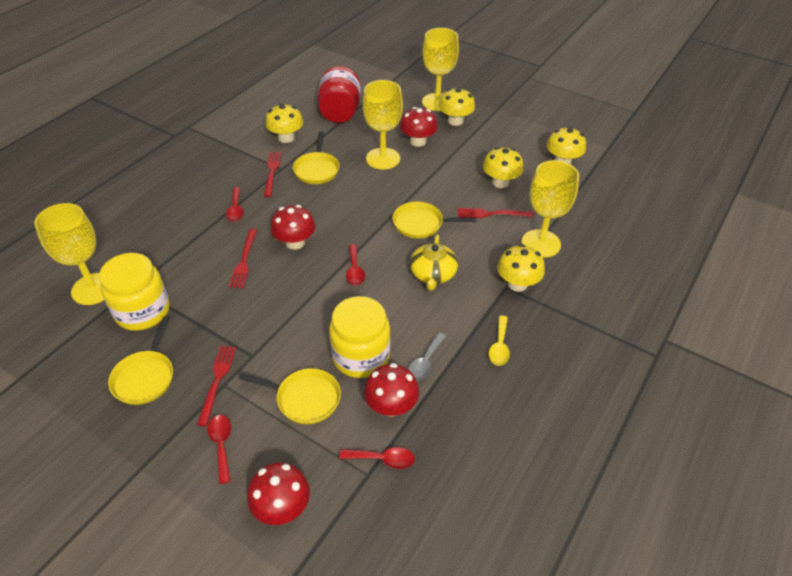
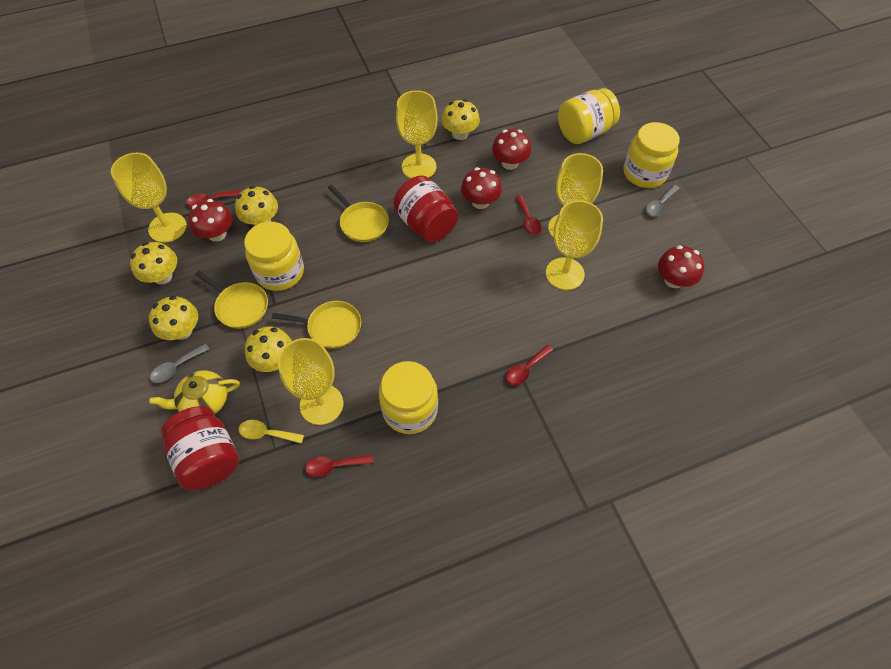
grey spoon: [408,333,446,381] = 1 -> [150,344,209,383] [646,185,680,216] = 2
red fork: [197,346,236,426] [229,229,257,288] [264,152,282,197] [458,208,534,218] = 4 -> none = 0
red jar: [318,66,361,123] = 1 -> [161,406,239,491] [393,175,458,242] = 2
yellow goblet: [34,203,104,305] [363,80,403,170] [422,28,459,111] [521,160,579,258] = 4 -> [111,153,187,243] [278,338,343,425] [396,90,437,178] [546,200,603,290] [548,153,603,237] = 5
yellow jar: [99,253,170,331] [329,296,390,378] = 2 -> [244,222,304,291] [379,361,438,434] [558,88,620,144] [624,122,680,188] = 4
yellow pan: [108,317,173,405] [238,368,341,424] [293,131,339,184] [393,202,476,239] = 4 -> [195,271,268,329] [272,301,362,349] [328,185,389,242] = 3

